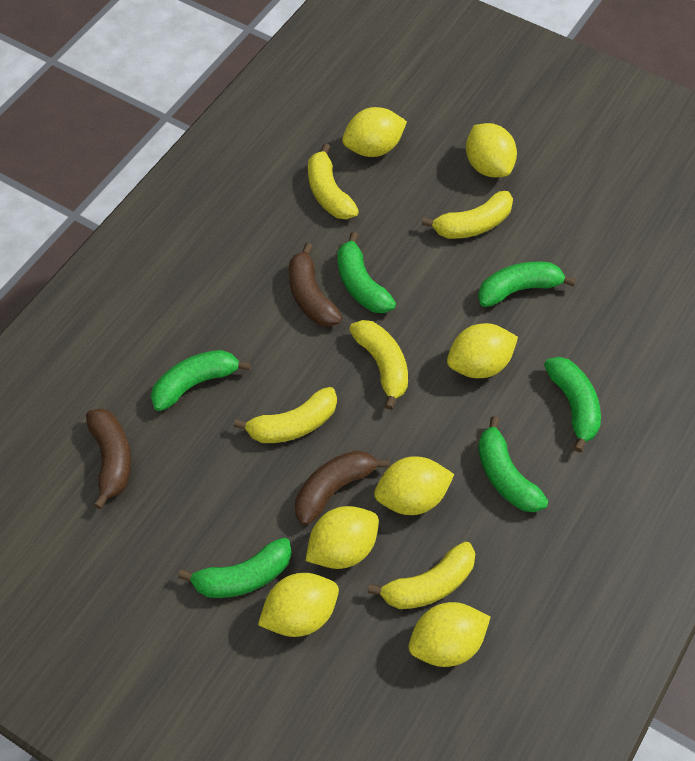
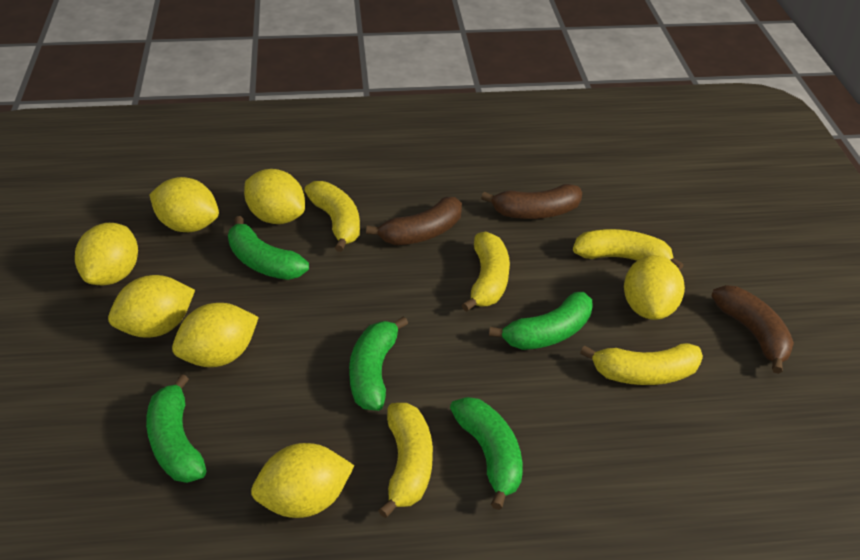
green banana: [151,350,251,411] [178,538,292,598] [338,232,396,313] [478,262,576,307] [478,416,548,512] [544,357,601,453] = 6 -> [146,374,207,483] [228,216,309,280] [349,316,408,411] [450,397,523,510] [489,292,593,350] = 5

